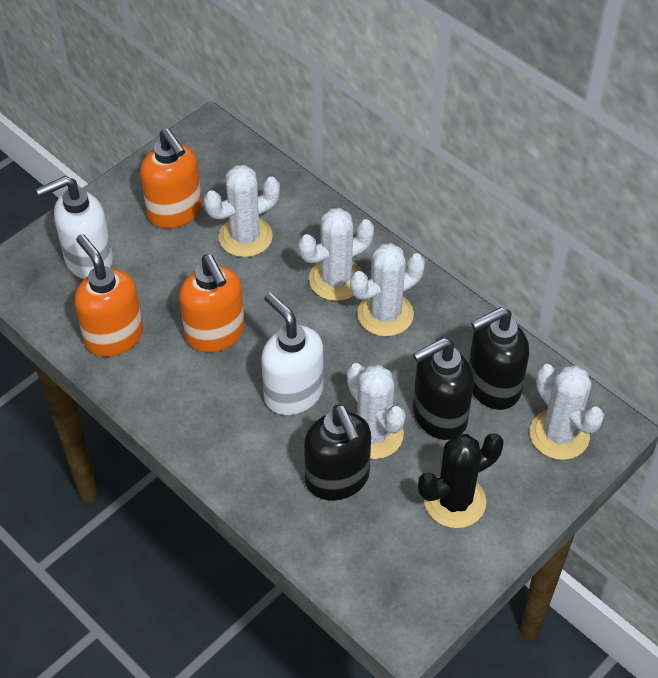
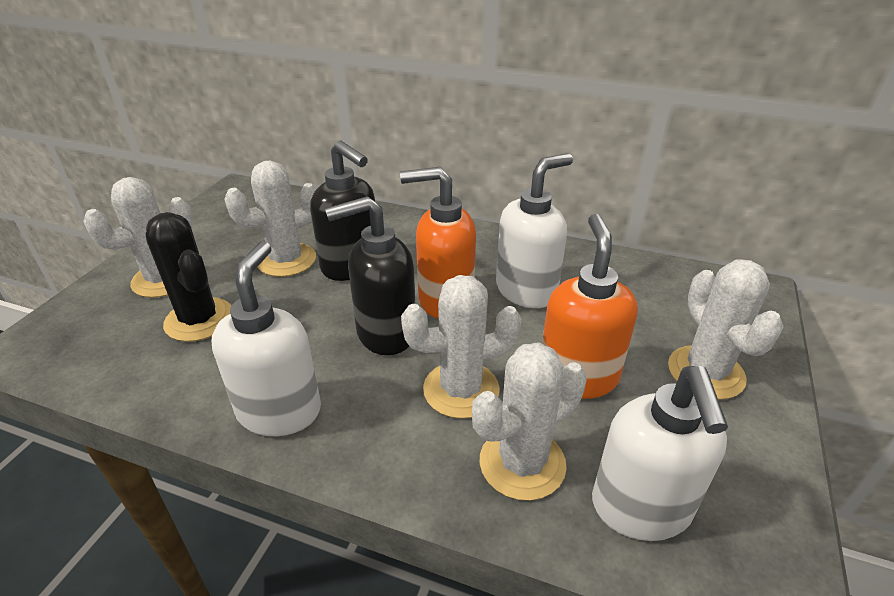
black soap dispenser: [304,405,371,501] [413,338,474,440] [469,307,529,410] = 3 -> [310,141,375,281] [325,196,415,355] = 2
orange soap dispenser: [74,234,143,357] [140,128,202,228] [179,255,245,352] = 3 -> [400,167,476,319] [542,214,638,399] = 2
white soap dispenser: [36,176,113,279] [261,292,323,415] = 2 -> [212,241,321,436] [496,154,573,308] [592,366,728,541] = 3

